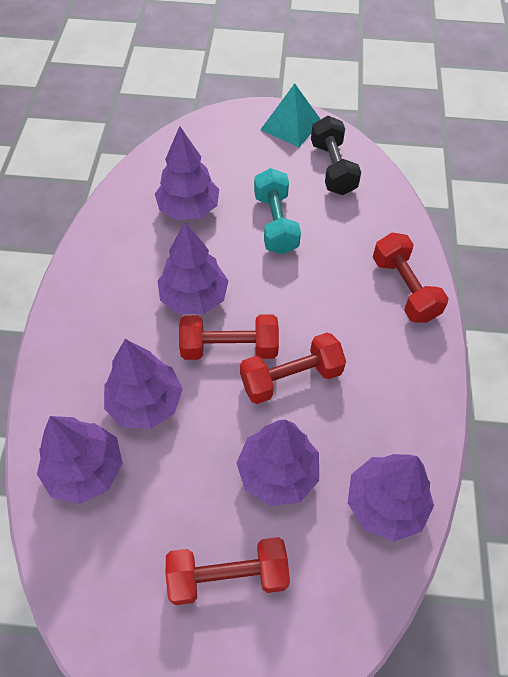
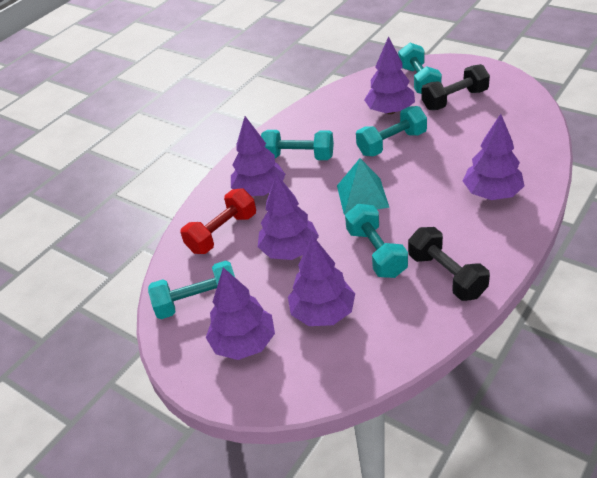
black dumbbell: [311,116,361,195] = 1 -> [408,227,490,301] [421,64,490,110] = 2
red dumbbell: [166,537,290,605] [179,314,279,360] [240,332,346,404] [373,233,449,323] = 4 -> [180,188,256,254] = 1
turquoise dumbbell: [254,168,301,254] = 1 -> [148,261,235,319] [261,130,334,160] [345,204,408,278] [356,106,427,157] [398,43,442,94] = 5

